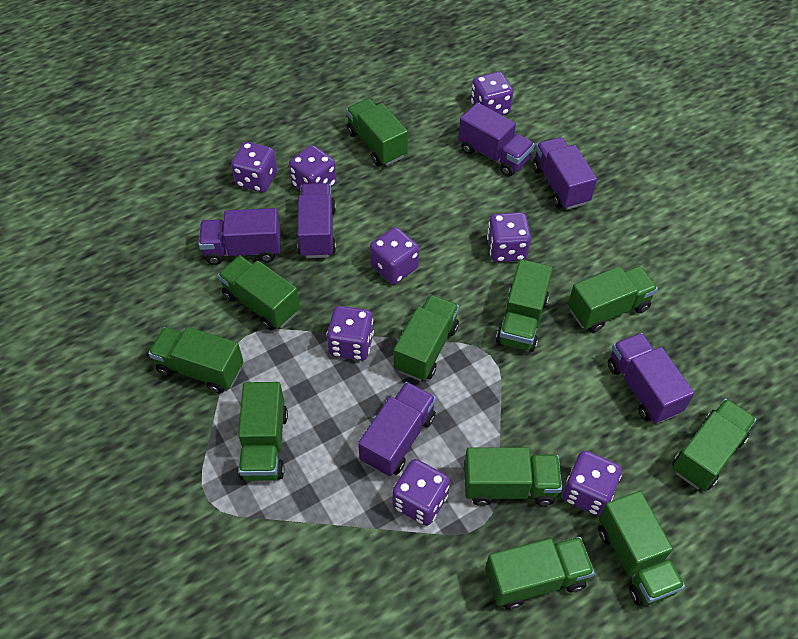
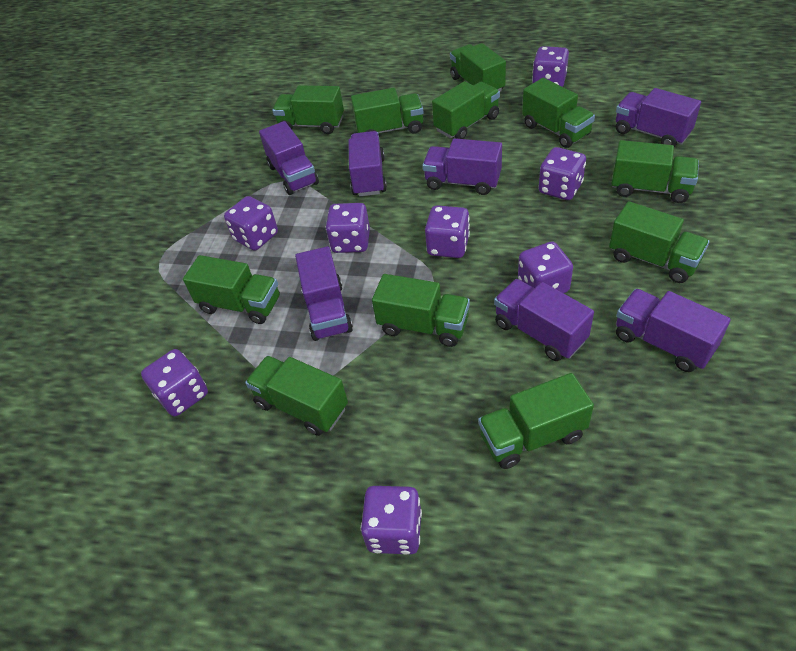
purple truck: [198,208,281,265] [297,183,336,258] [358,382,436,476] [458,102,535,177] [533,137,597,210] [608,333,694,424] = 6 -> [259,121,319,195] [295,246,353,341] [348,131,387,197] [423,138,502,195] [494,279,594,361] [616,88,701,147] [616,289,731,372] = 7

